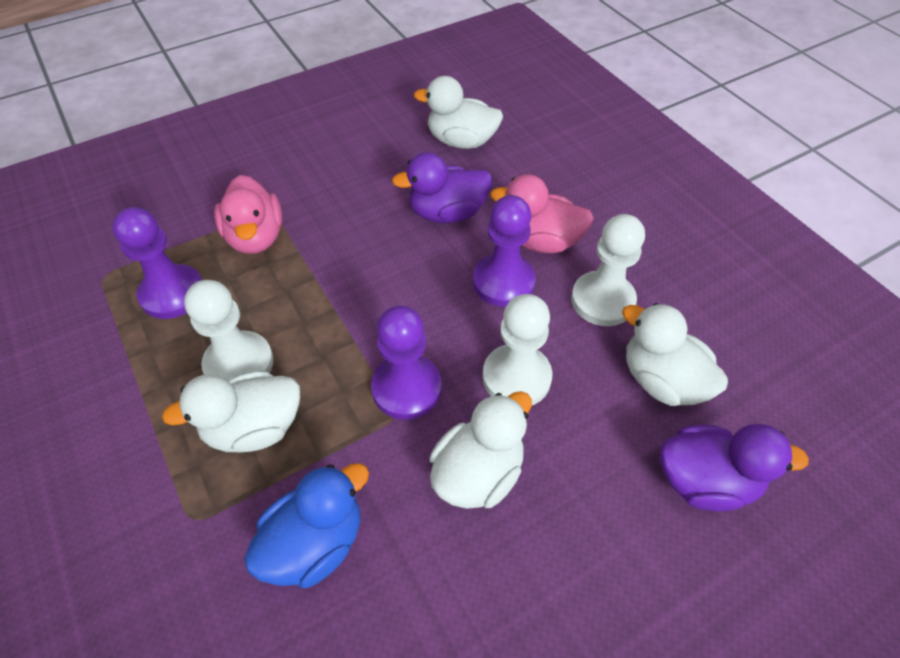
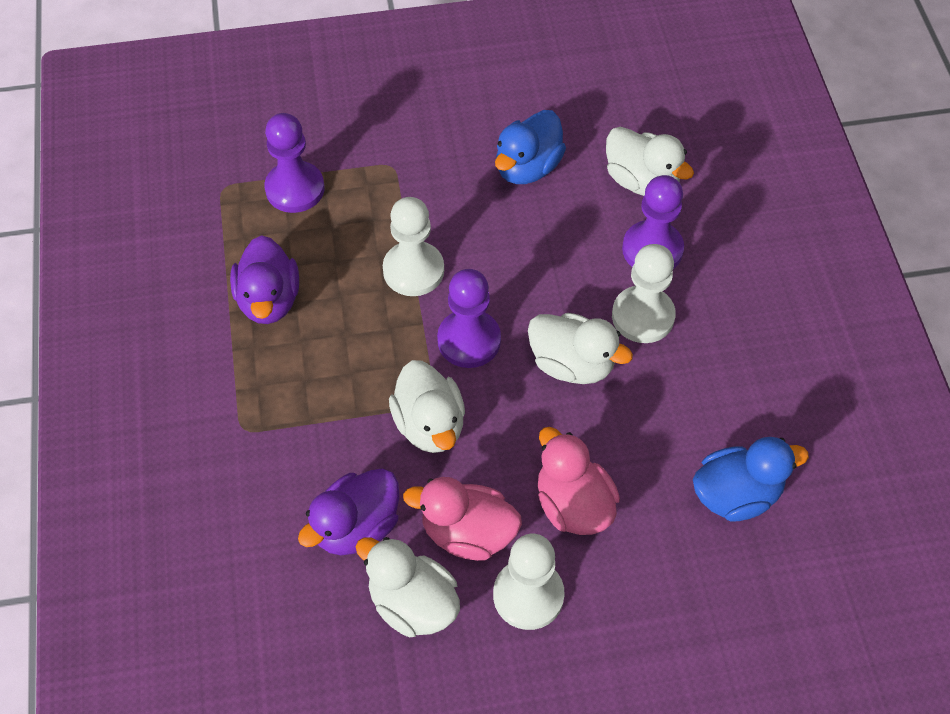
blue duck: [244,463,369,588] = 1 -> [495,110,566,184] [693,437,809,522] = 2

